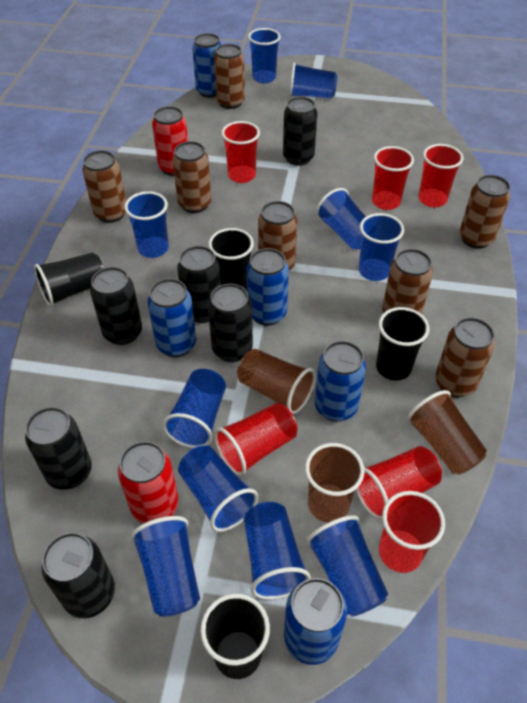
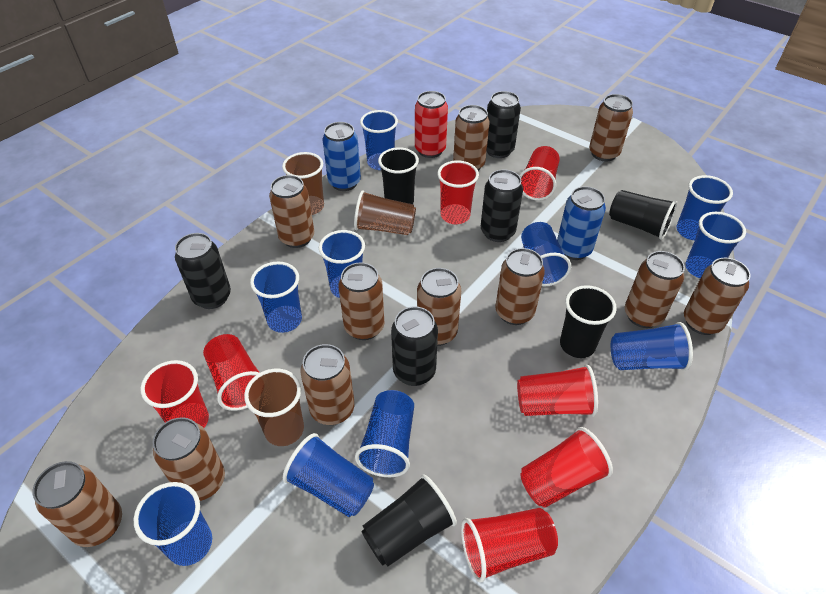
black can: [25,407,92,490] [42,532,115,618] [90,267,142,345] [177,246,221,323] [208,284,253,362] [283,97,317,166] = 6 -> [175,233,231,309] [391,307,438,386] [481,170,523,242] [487,91,521,158] = 4
blue can: [148,278,196,357] [192,33,221,98] [247,248,289,326] [284,578,347,665] [315,341,366,422] = 5 -> [322,122,361,191] [557,186,606,260] = 2
brown can: [83,150,126,223] [172,141,212,213] [214,44,245,109] [258,201,297,271] [382,249,433,314] [435,317,495,398] [460,175,510,249] = 7 -> [33,461,122,547] [153,417,225,501] [269,175,314,248] [300,344,355,425] [338,262,384,340] [417,268,461,346] [453,105,490,171] [495,248,545,325] [589,94,633,162] [625,251,685,328] [684,258,751,335] = 11
red can: [118,441,179,524] [152,106,188,176] = 2 -> [415,91,448,158] = 1
red cup: [214,403,297,476] [221,121,260,183] [356,446,442,520] [372,146,414,210] [379,491,445,573] [418,144,463,207] = 6 -> [140,360,209,428] [203,334,260,411] [437,160,479,224] [461,508,558,583] [517,365,598,417] [519,146,560,201] [520,427,613,508] = 7

